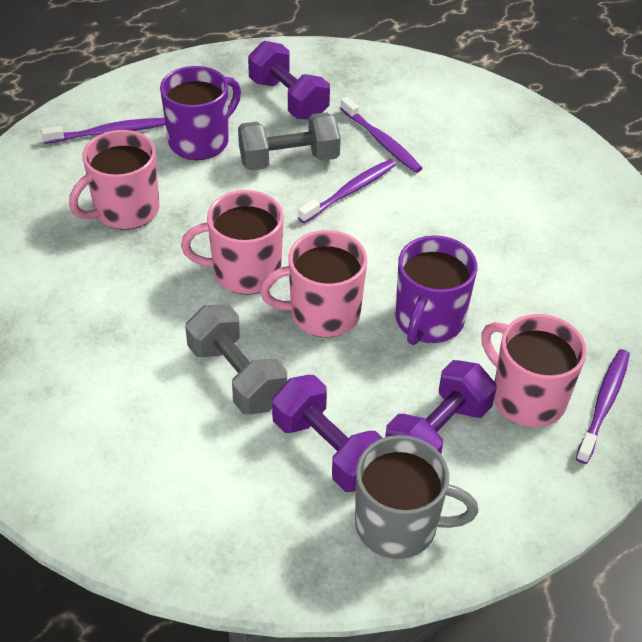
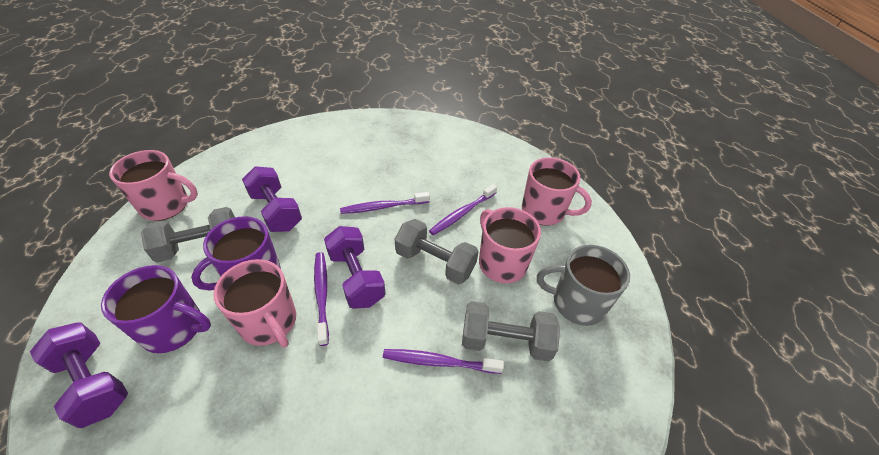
grey dumbbell: [185,305,287,415] [238,112,341,171] = 2 -> [141,207,235,263] [395,219,479,284] [462,301,560,362] = 3

